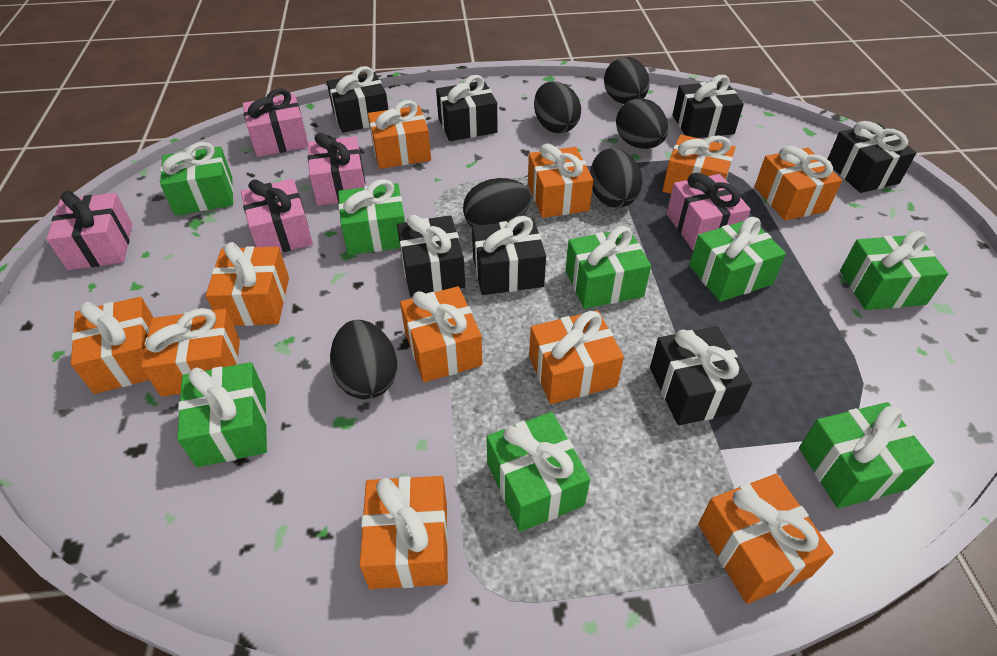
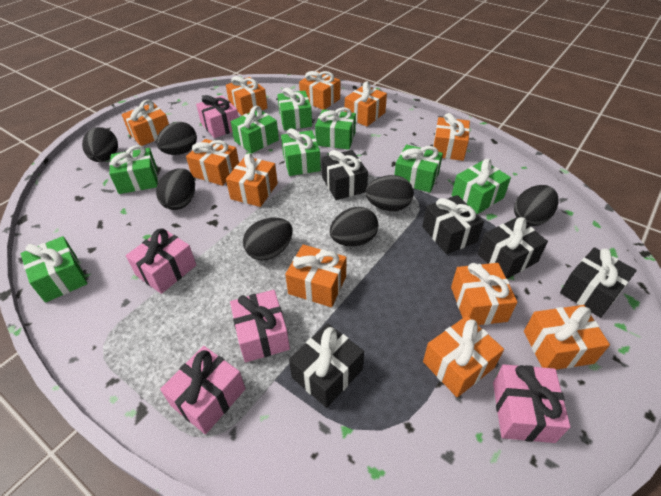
black egg: [330,320,397,399] [463,178,531,227] [534,81,581,134] [590,148,643,208] [604,57,650,104] [616,98,668,149] = 6 -> [82,127,118,162] [156,122,197,155] [156,168,195,210] [243,218,293,260] [330,207,378,246] [365,175,414,211] [514,185,558,226] = 7
black gift: [327,66,389,133] [397,215,465,297] [436,75,497,141] [472,216,546,295] [650,326,752,425] [673,75,744,138] [828,121,916,193] = 7 -> [289,323,364,408] [322,150,368,200] [422,195,484,254] [478,217,548,279] [560,247,637,318] = 5

